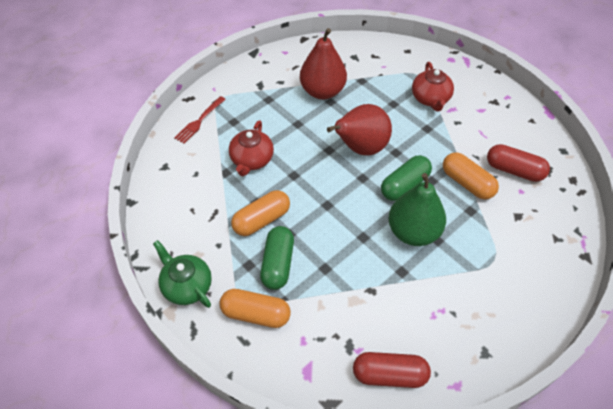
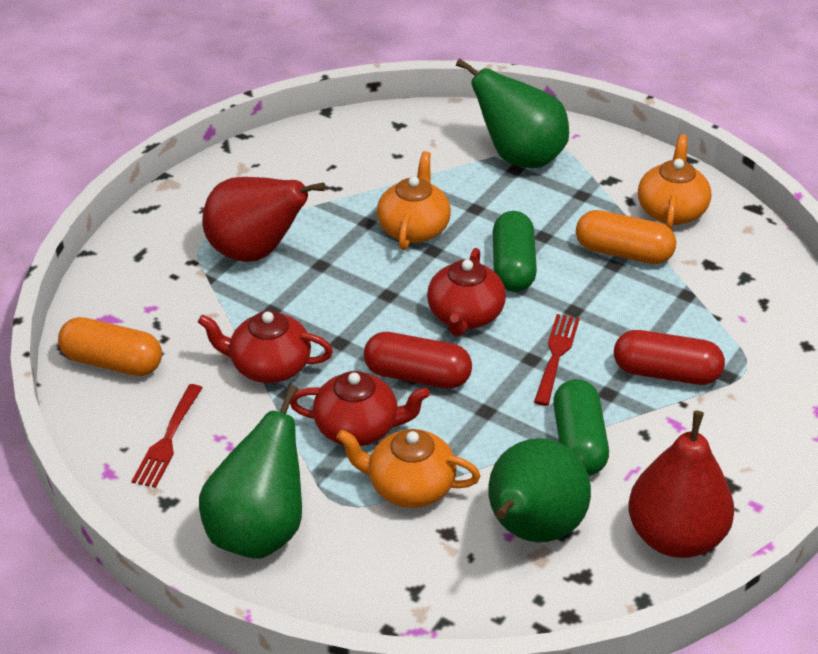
green pear: [388,173,446,246] = 1 -> [199,384,302,559] [456,58,569,168] [488,438,591,542] = 3
green teapot: [153,240,212,308] = 1 -> none = 0
orange capsule: [219,289,291,328] [231,190,290,236] [443,152,499,199] = 3 -> [58,317,162,376] [576,210,676,264] = 2
orange teapot: none = 0 -> [336,429,480,508] [377,151,451,250] [638,134,711,230] = 3
red fork: [174,96,226,144] = 1 -> [132,384,202,488] [534,314,580,406] = 2
red teapot: [229,120,274,176] [412,62,454,111] = 2 -> [198,311,333,383] [290,371,430,446] [427,248,506,336] = 3

